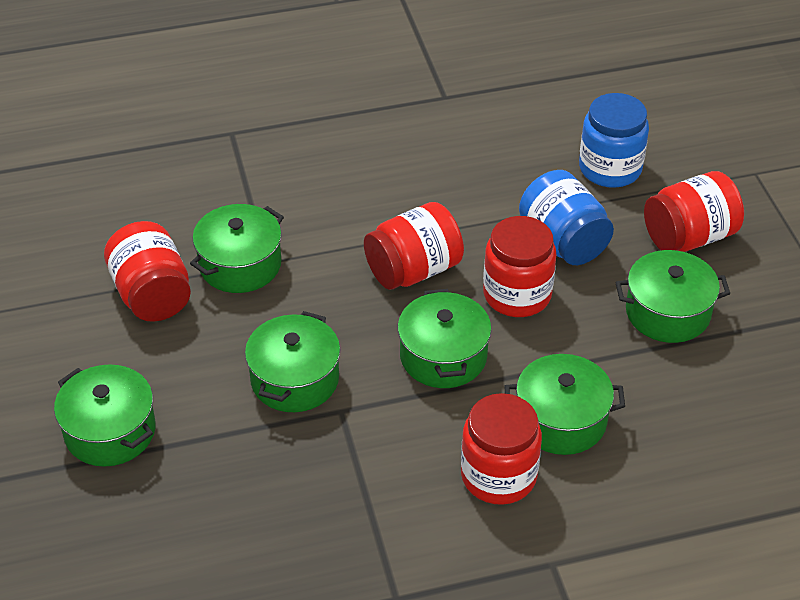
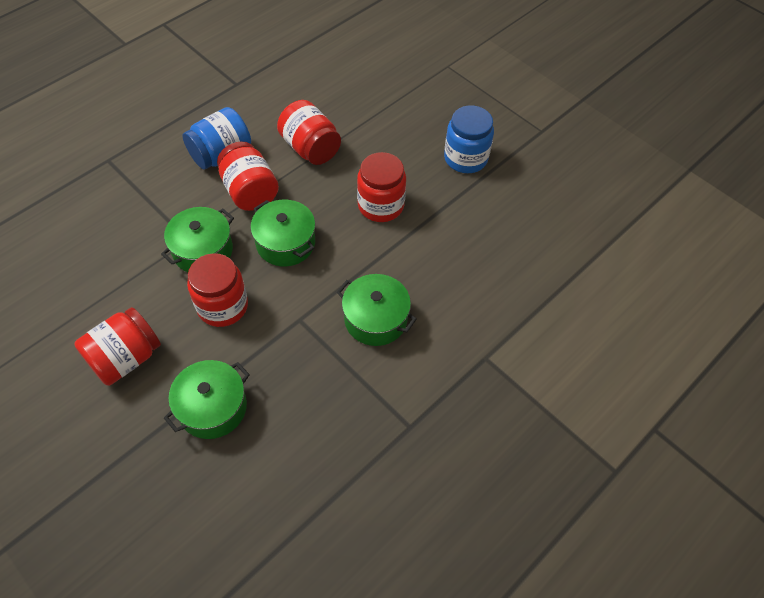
green pot: [54,365,156,467] [190,204,284,293] [245,311,340,412] [397,289,492,388] [505,354,625,455] [616,250,730,343] = 6 -> [161,207,234,272] [164,360,250,439] [250,200,315,266] [337,274,417,346] = 4

